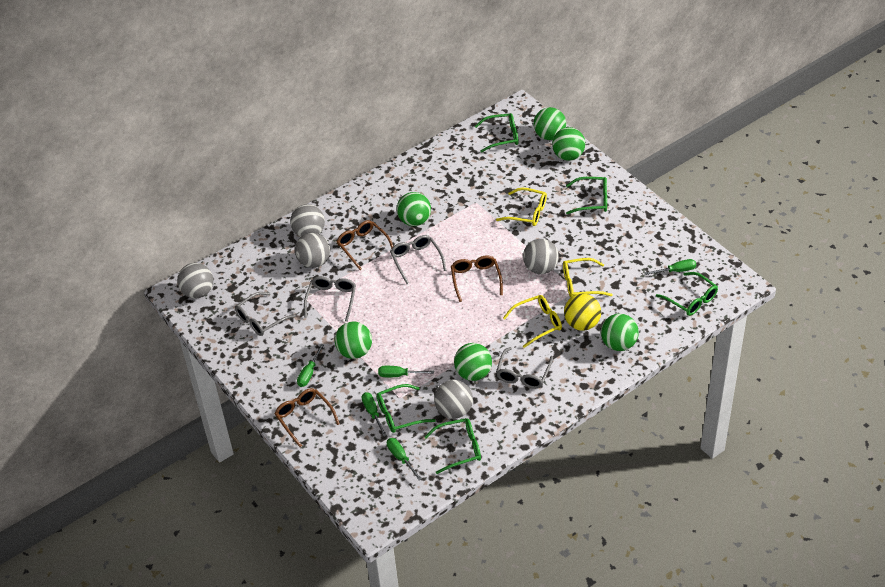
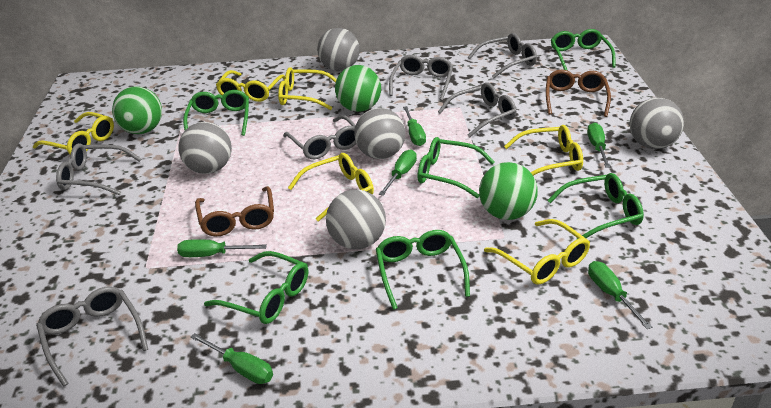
brown glasses: [275,388,340,447] [337,220,394,270] [451,255,503,302] = 3 -> [195,186,274,237] [546,70,611,117] = 2
green ball: [335,321,372,359] [397,192,431,226] [454,343,492,381] [534,107,566,140] [552,127,585,161] [601,314,639,351] = 6 -> [112,86,162,134] [335,65,381,112] [479,162,537,220] = 3
green glasses: [376,384,436,433] [424,418,481,474] [475,113,518,152] [566,177,607,214] [656,272,718,316] = 5 -> [183,90,249,136] [204,251,308,324] [376,230,470,310] [417,137,495,198] [547,173,644,239] [551,29,616,71] = 6
green screwdriver: [297,344,324,387] [361,392,387,437] [378,366,434,377] [387,438,422,481] [645,259,696,275] = 5 -> [177,239,267,257] [191,333,273,384] [379,149,417,196] [403,106,426,146] [587,123,610,168] [588,261,652,329] = 6
grey glasses: [235,292,296,336] [304,276,356,322] [390,235,447,284] [496,347,553,389] = 4 -> [36,286,148,387] [56,143,141,196] [283,115,356,159] [389,55,453,101] [438,83,516,138] [468,33,537,78] = 6
yellow ball: [564,294,601,331] = 1 -> none = 0
yellow glasses: [496,187,547,226] [503,295,562,348] [563,258,613,298] = 3 -> [33,112,114,155] [216,70,285,102] [278,67,337,110] [288,153,374,222] [484,219,590,285] [504,125,583,176] = 6

